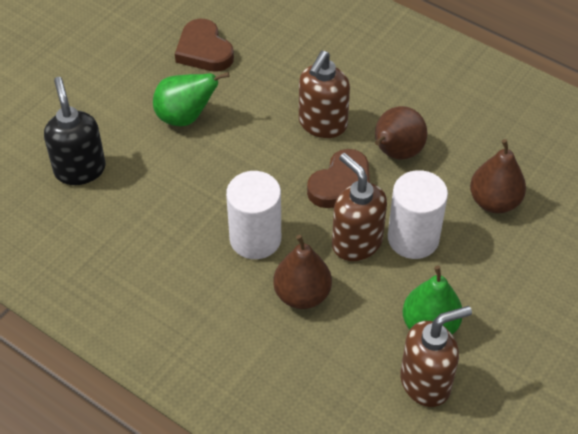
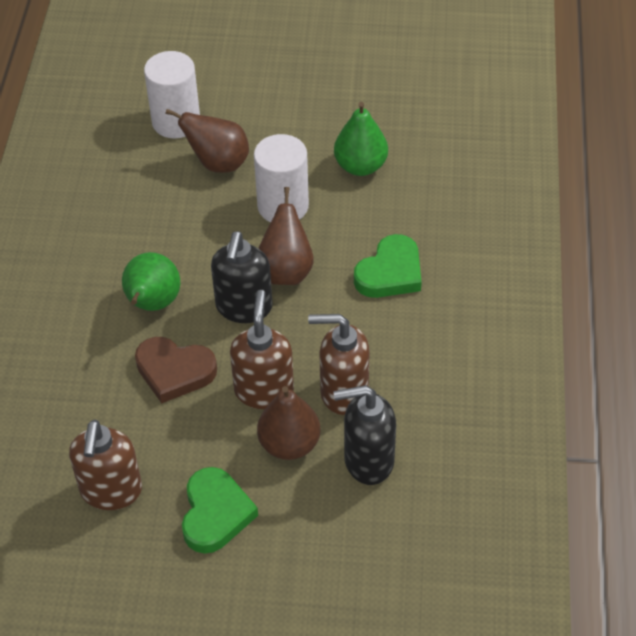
black soap dispenser: [44,77,106,185] = 1 -> [211,231,272,323] [333,385,396,485] = 2
brown heart: [175,19,234,72] [307,149,370,208] = 2 -> [135,337,217,403] = 1
green heart: none = 0 -> [182,467,258,554] [354,234,421,298] = 2

